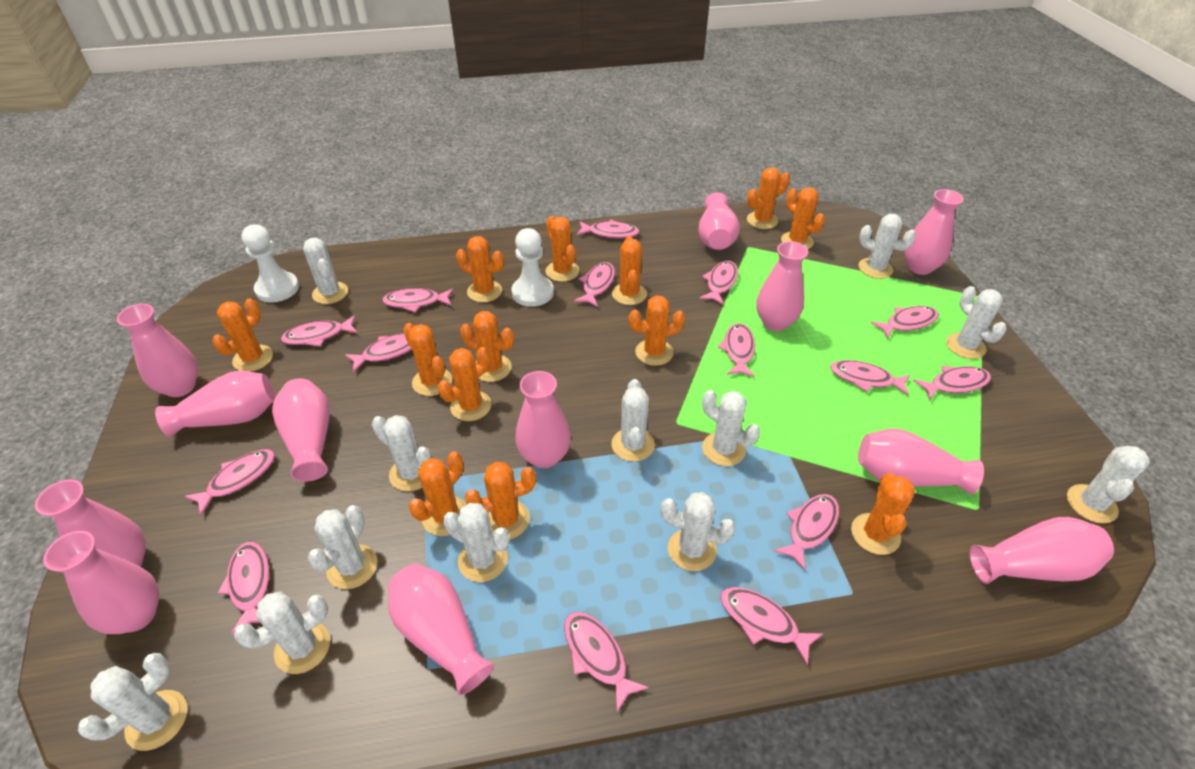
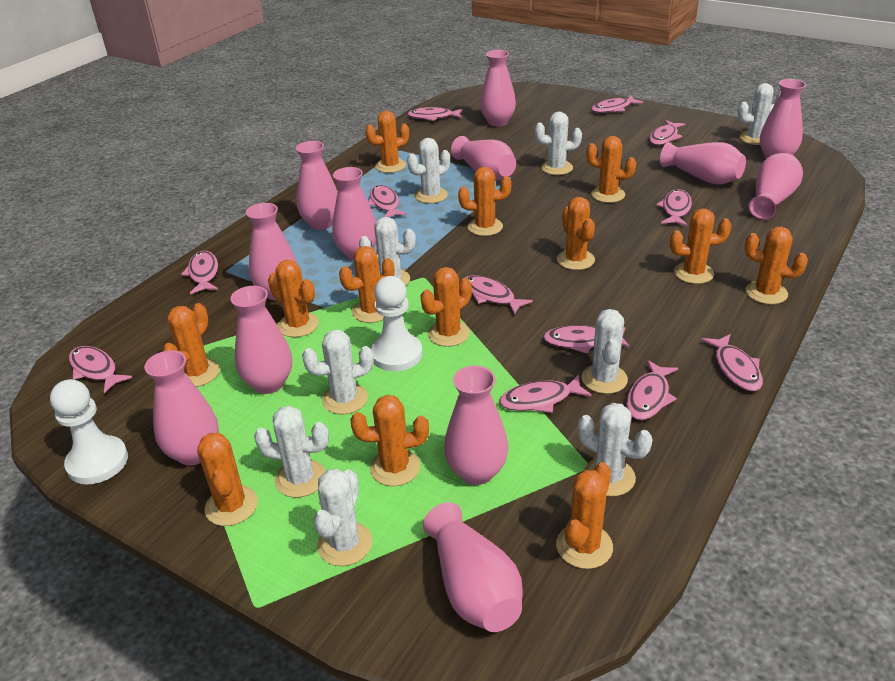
pink fish: [184,449,275,515] [218,542,269,635] [281,316,357,346] [345,333,412,372] [382,288,453,312] [564,612,649,712] [574,262,615,307] [576,220,640,238] [699,261,738,305] [718,323,755,377] [720,587,823,665] [774,494,839,570] [830,360,910,396] [871,306,939,339] [913,366,991,401] = 15 -> [69,346,132,393] [181,251,218,294] [368,185,407,218] [408,107,463,121] [465,275,533,315] [499,374,592,413] [543,325,630,354] [591,96,643,113] [626,360,678,420] [649,120,685,145] [656,189,692,226] [701,334,763,391] = 12
white cactus: [78,653,188,751] [234,591,330,674] [303,238,348,304] [308,505,377,589] [372,415,431,492] [443,503,509,582] [611,379,655,462] [661,492,736,571] [702,390,760,466] [858,214,916,279] [946,286,1007,359] [1067,446,1150,524] = 12 -> [254,406,329,498] [302,330,374,415] [314,469,372,566] [359,217,416,286] [407,138,450,203] [535,111,582,175] [578,403,652,496] [582,309,628,394] [738,83,781,145] = 9

